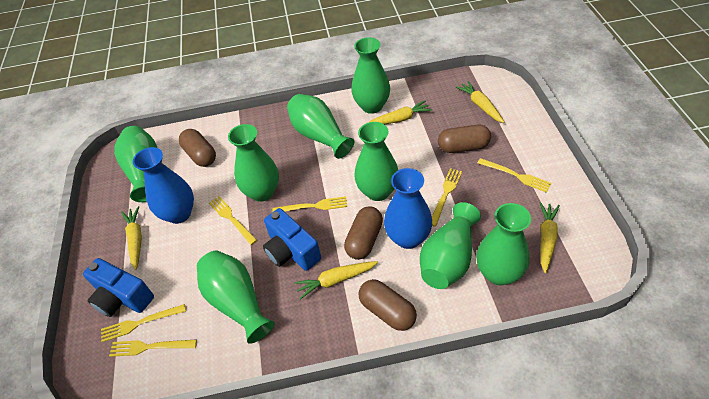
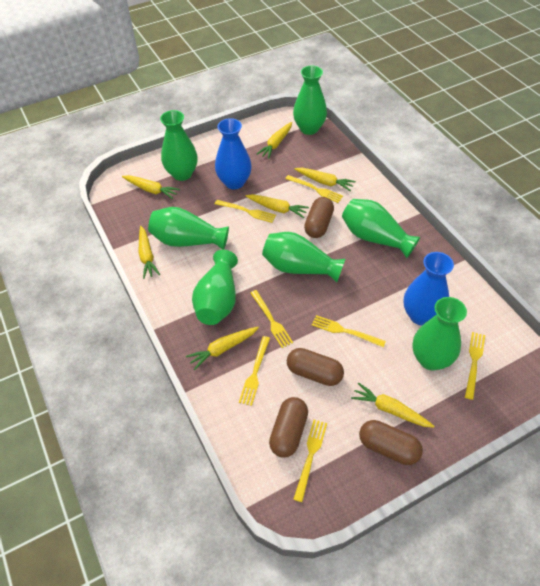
blue camera: [83,258,154,317] [263,208,321,271] = 2 -> none = 0
green vase: [114,126,157,202] [197,251,275,344] [228,124,279,202] [287,94,354,159] [351,37,390,114] [354,122,398,201] [420,202,481,289] [476,203,531,285] = 8 -> [148,207,229,250] [160,110,198,181] [192,250,238,325] [262,232,345,283] [293,66,327,135] [342,199,420,258] [412,297,467,370] = 7
yellow carrot: [121,206,142,270] [294,261,378,299] [368,100,432,125] [456,81,505,123] [540,202,560,273] = 5 -> [122,175,180,199] [139,226,160,279] [186,327,259,370] [246,194,309,218] [257,122,292,159] [294,168,356,191] [351,383,434,428] = 7
yellow fork: [101,304,186,342] [109,339,197,357] [209,196,257,245] [273,196,347,212] [432,168,462,227] [477,158,552,193] = 6 -> [215,200,276,223] [239,336,270,406] [250,290,293,348] [285,175,343,203] [293,420,327,502] [312,315,386,347] [465,332,485,400] = 7

